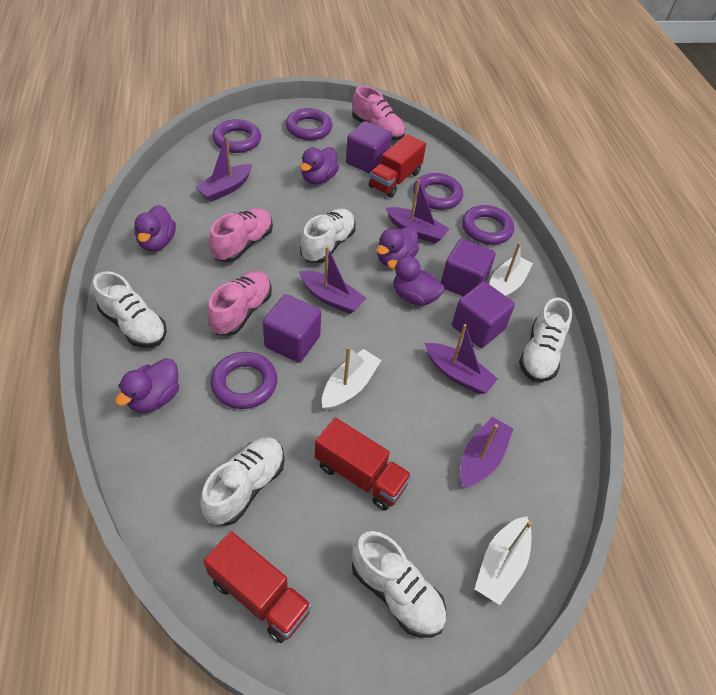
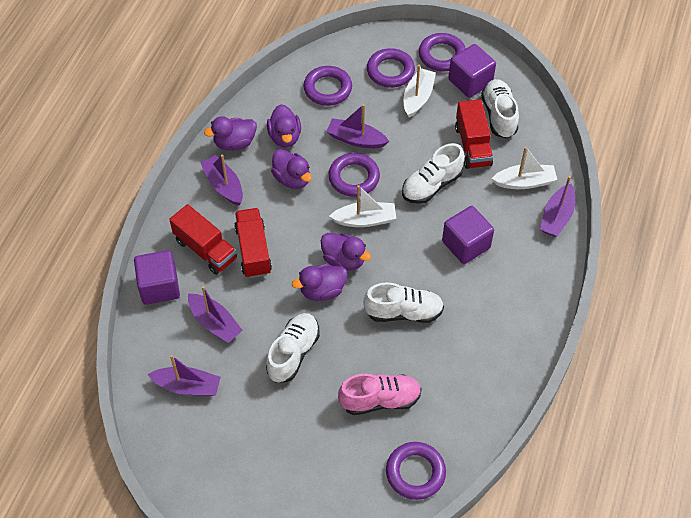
pink shoe: [207,271,272,336] [209,208,273,262] [352,86,405,140] = 3 -> [338,374,422,415] = 1
purple cube: [263,294,321,363] [346,121,392,174] [441,238,496,296] [452,282,515,348] = 4 -> [134,250,180,305] [442,206,494,264] [449,44,496,98] = 3
white shoe: [93,271,167,348] [200,437,285,526] [300,208,356,263] [352,531,446,637] [519,298,572,382] = 5 -> [266,313,320,382] [363,282,444,323] [402,143,465,204] [481,79,519,138] = 4

